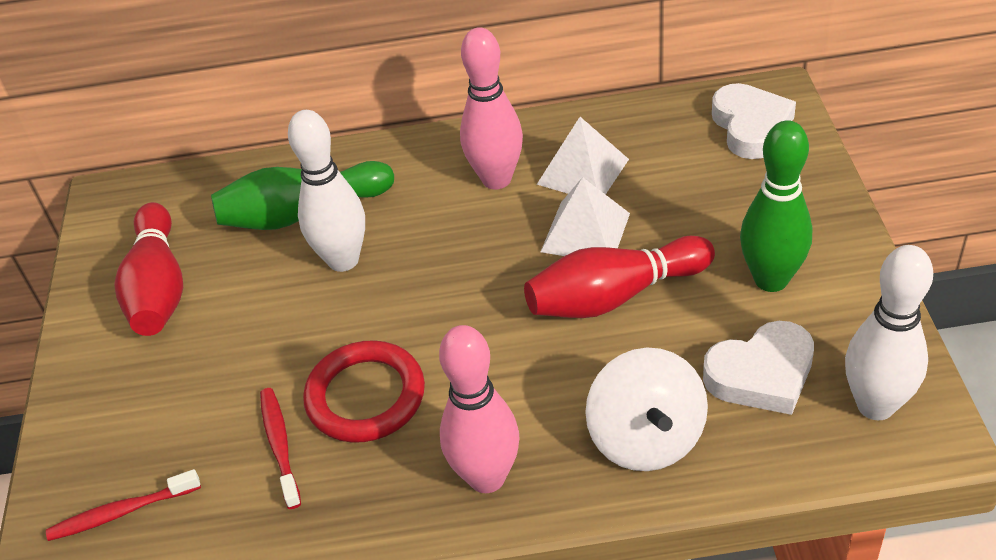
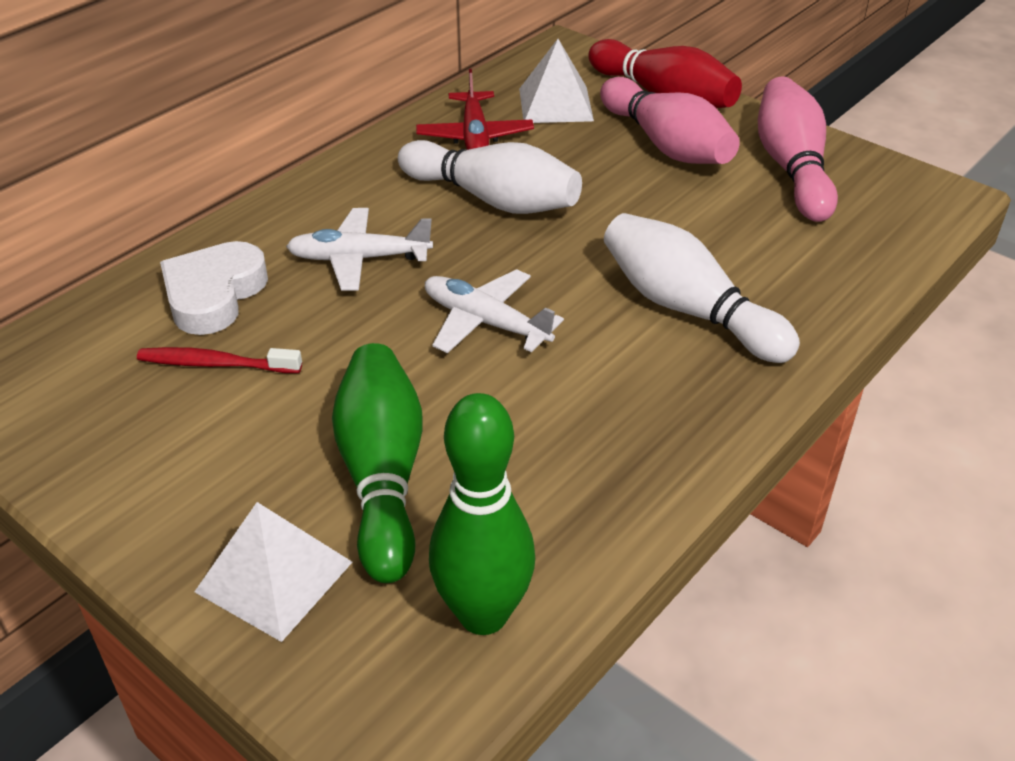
red bowling pin: [114,202,183,336] [524,236,715,318] = 2 -> [588,39,742,108] = 1
red plane: none = 0 -> [416,69,534,150] = 1
red ring: [303,340,425,443] = 1 -> none = 0
red toothbrush: [46,469,201,541] [260,388,301,509] = 2 -> [137,347,302,373] = 1
white heart: [703,321,814,415] [712,83,796,159] = 2 -> [160,241,268,335] = 1
white plane: none = 0 -> [286,208,433,291] [425,269,564,353] = 2
white spinning top: [585,348,708,471] = 1 -> none = 0

